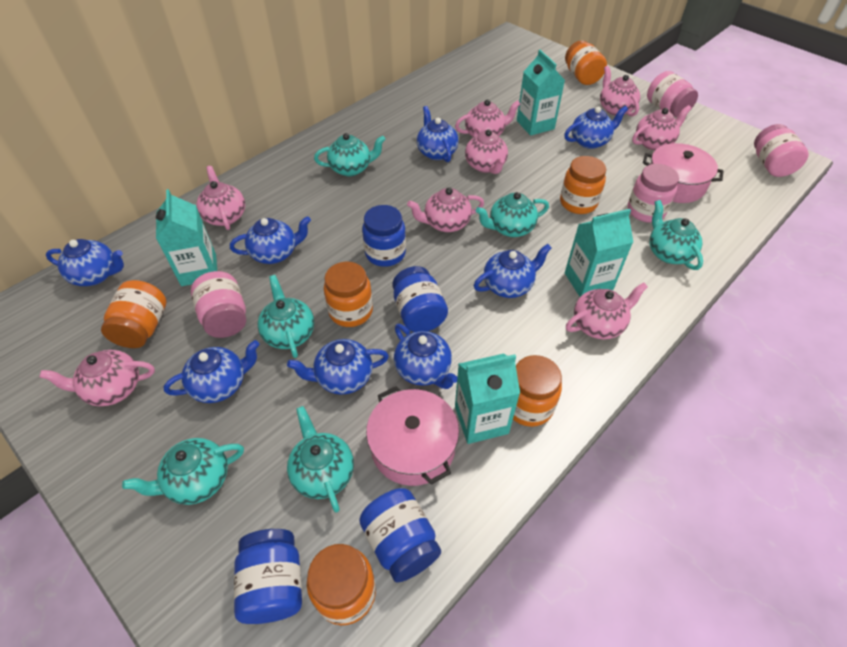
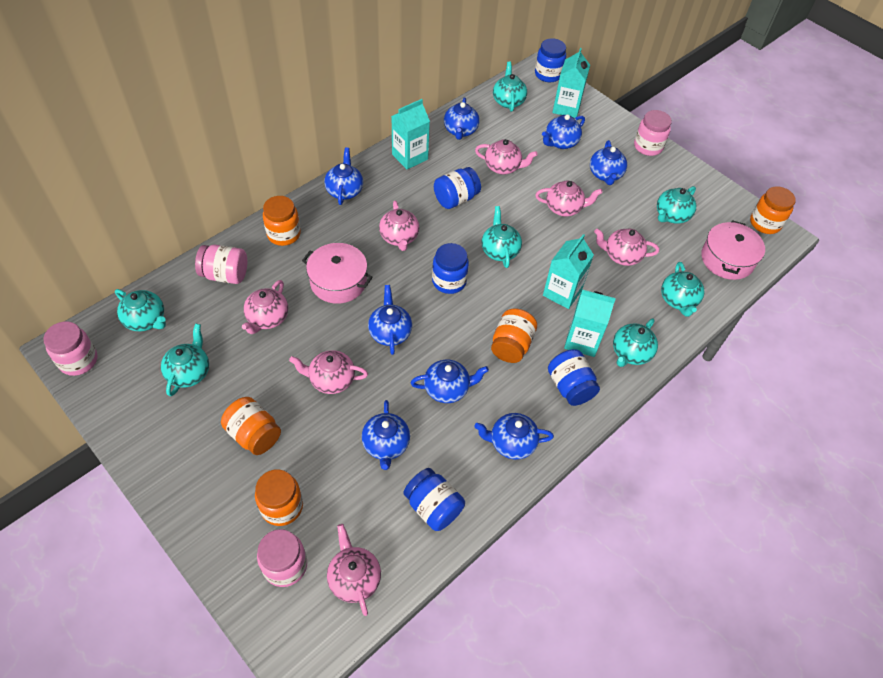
blue jar: [234,529,302,624] [359,488,441,583] [362,205,406,267] [392,266,448,332] = 4 -> [404,468,465,531] [432,243,469,294] [434,167,481,209] [535,38,566,82] [548,349,600,406] = 5
orange jar: [101,280,166,348] [307,544,376,625] [324,262,373,327] [513,355,562,427] [560,156,606,214] [565,40,607,85] = 6 -> [221,397,281,455] [255,469,303,526] [263,196,301,246] [491,309,537,363] [750,186,796,234] = 5
pink teapot: [39,350,155,406] [196,166,245,230] [407,187,484,232] [455,99,520,137] [465,127,508,174] [566,282,648,339] [600,66,640,117] [632,105,692,150] = 8 -> [242,280,288,334] [289,350,368,394] [327,524,381,616] [379,201,419,251] [475,139,538,174] [535,181,603,216] [594,228,659,266] = 7
turquoise teapot: [122,438,244,505] [258,275,314,358] [287,406,354,513] [314,133,386,177] [476,192,549,237] [649,200,703,270] = 6 -> [115,289,166,331] [161,324,209,396] [482,206,522,268] [493,62,527,112] [613,318,658,367] [657,186,696,224] [661,262,704,317] = 7

